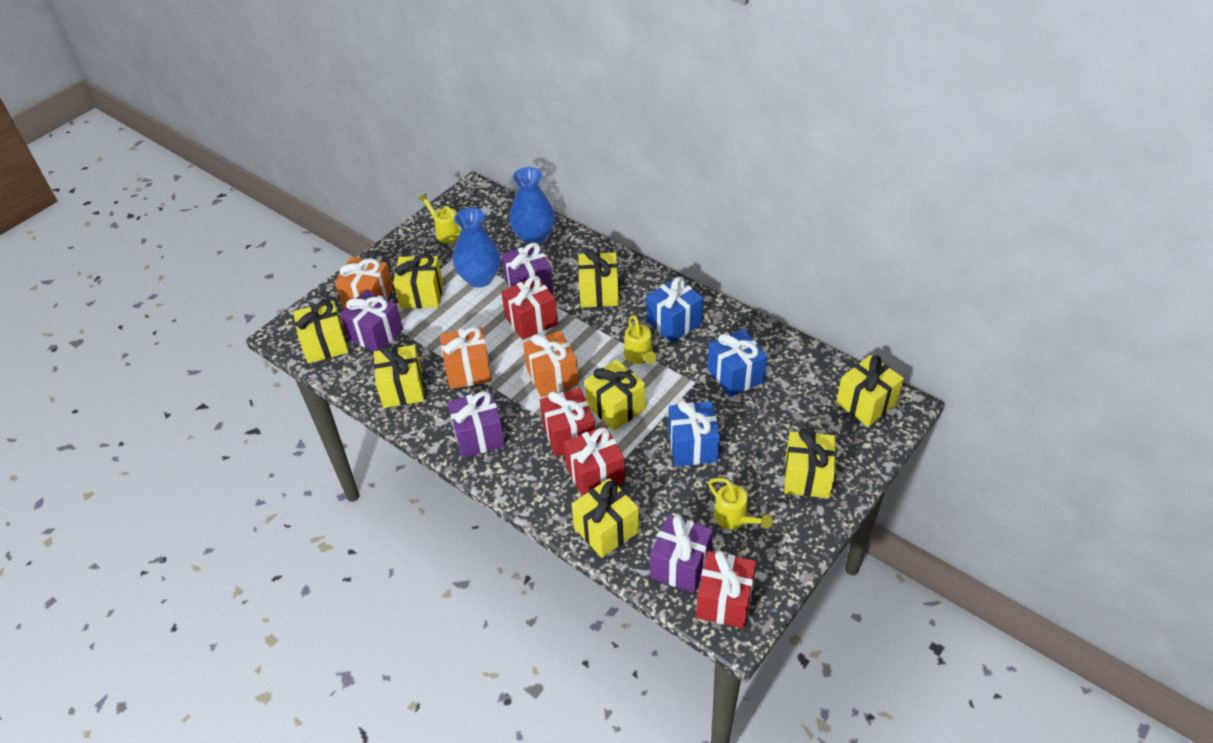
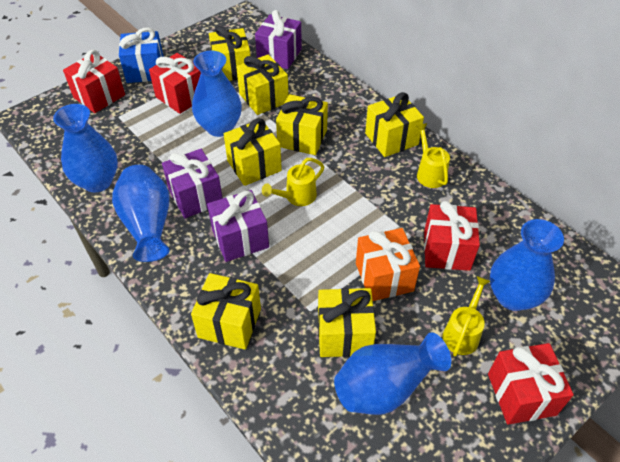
blue gift: [646,277,703,343] [668,400,720,466] [707,329,767,397] = 3 -> [119,28,164,83] = 1
blue vase: [453,208,501,288] [509,167,555,245] = 2 -> [53,104,118,192] [112,165,169,262] [192,51,242,137] [334,333,451,415] [490,219,564,311] = 5
orange gift: [335,257,393,308] [440,327,492,389] [523,331,579,397] = 3 -> [356,228,420,301] = 1
purple gift: [340,290,403,352] [447,390,505,458] [501,243,553,293] [650,515,713,593] = 4 -> [162,149,223,218] [207,190,269,262] [255,10,302,69] = 3
yellow gift: [293,301,349,363] [374,345,424,408] [393,254,443,309] [572,478,639,558] [578,249,619,307] [585,359,646,431] [784,429,836,498] [836,355,904,427] = 8 -> [191,273,261,350] [209,25,250,81] [224,118,282,186] [236,54,288,115] [276,94,328,155] [318,288,376,357] [365,92,424,157] = 7

